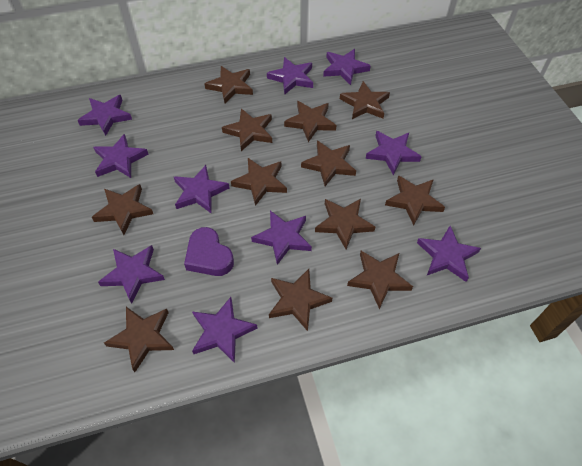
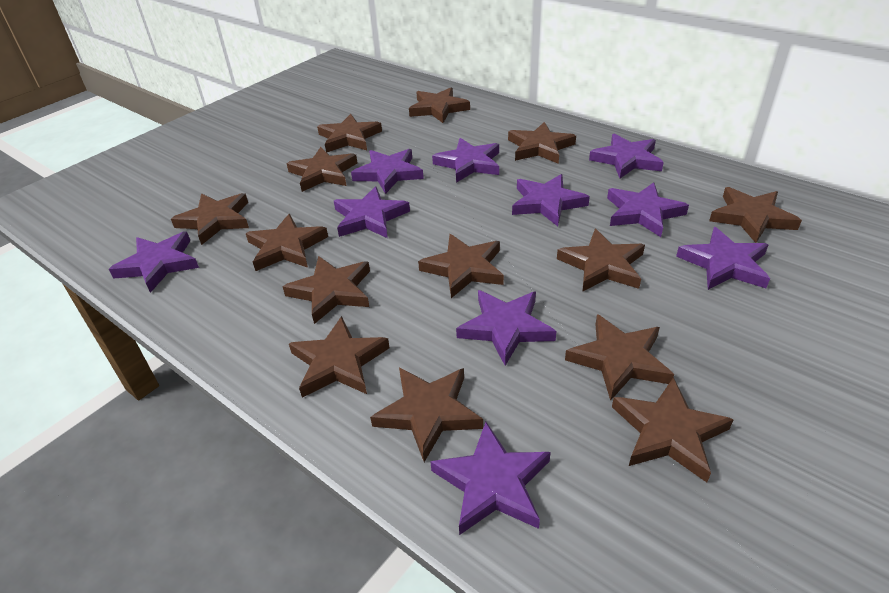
brown star: [92,184,153,235] [104,307,174,372] [204,66,253,103] [222,108,272,151] [231,158,287,206] [269,269,332,331] [284,101,337,142] [301,140,356,186] [315,199,375,250] [340,81,390,119] [347,251,413,309] [385,175,445,226] = 12 -> [171,193,249,245] [246,214,328,271] [282,256,370,324] [286,147,358,192] [289,316,390,398] [317,114,382,152] [370,368,483,462] [409,87,470,123] [418,234,504,298] [508,122,576,164] [557,229,645,292] [565,314,674,401] [612,377,734,482] [709,187,802,243] = 14
purple heart: [184,227,234,276] = 1 -> none = 0

